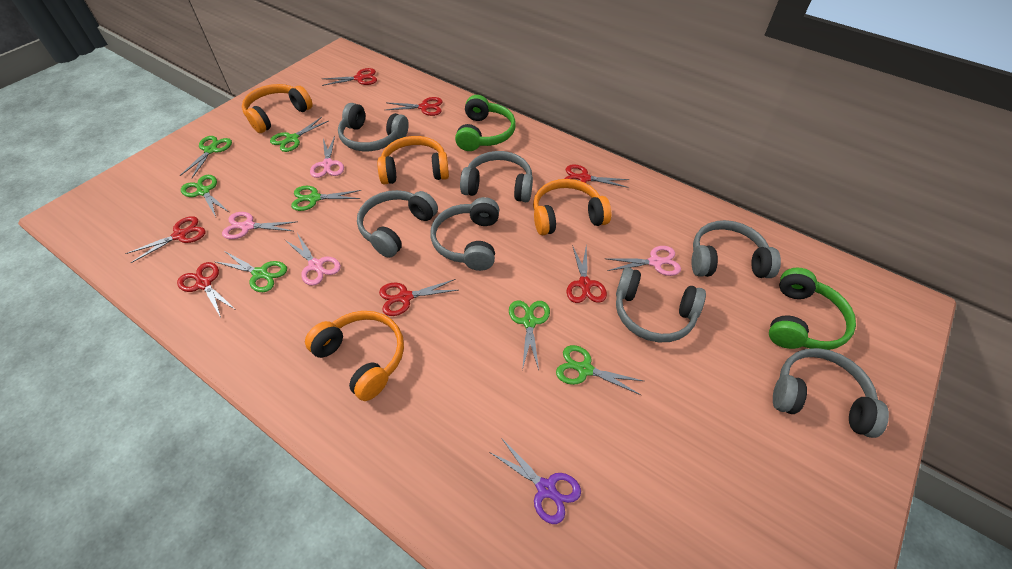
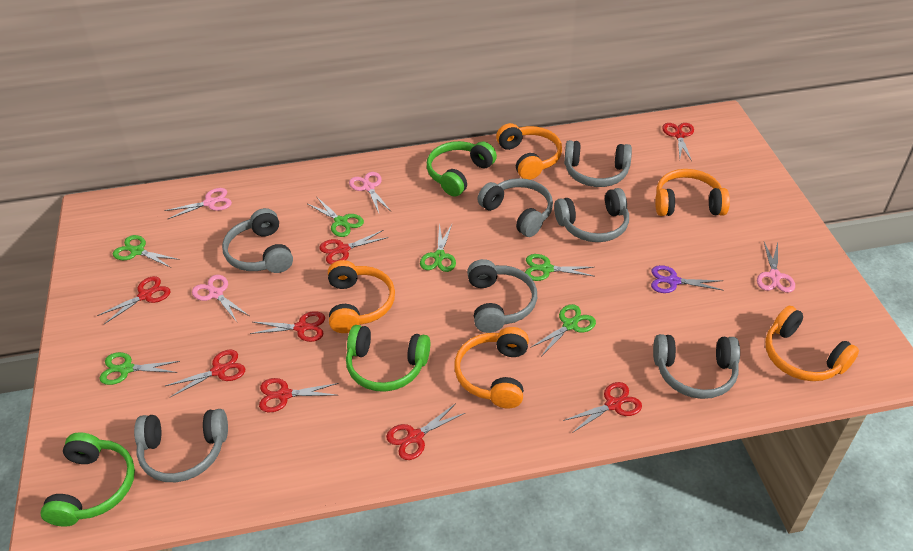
green headphones: [455,95,516,151] [769,268,856,350] = 2 -> [41,432,135,527] [346,325,430,392] [427,141,497,197] = 3
green scissors: [180,136,232,178] [181,175,230,217] [216,251,287,292] [270,117,328,152] [291,186,361,211] [509,300,550,370] [556,345,643,395] = 7 -> [99,352,180,385] [113,235,180,268] [308,197,364,237] [420,223,456,272] [525,254,594,281] [530,304,596,355] = 6
orange headphones: [242,84,313,133] [305,311,404,401] [377,136,449,184] [533,179,611,236] = 4 -> [328,260,395,333] [454,327,529,408] [496,123,562,180] [655,169,730,216] [765,306,859,381] = 5
red scissors: [125,216,206,263] [177,262,236,318] [322,68,377,86] [379,279,458,316] [386,97,442,116] [564,164,629,188] [566,245,607,303] = 7 -> [97,276,170,324] [165,349,245,397] [250,311,325,342] [259,378,339,412] [319,230,389,264] [386,403,465,460] [563,382,642,433] [662,123,694,161] = 8

